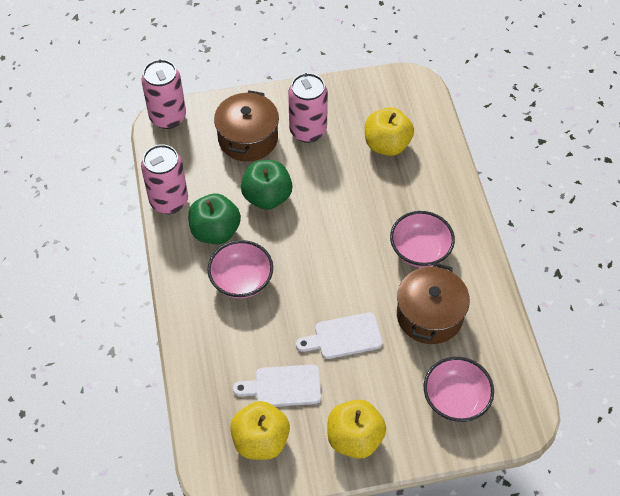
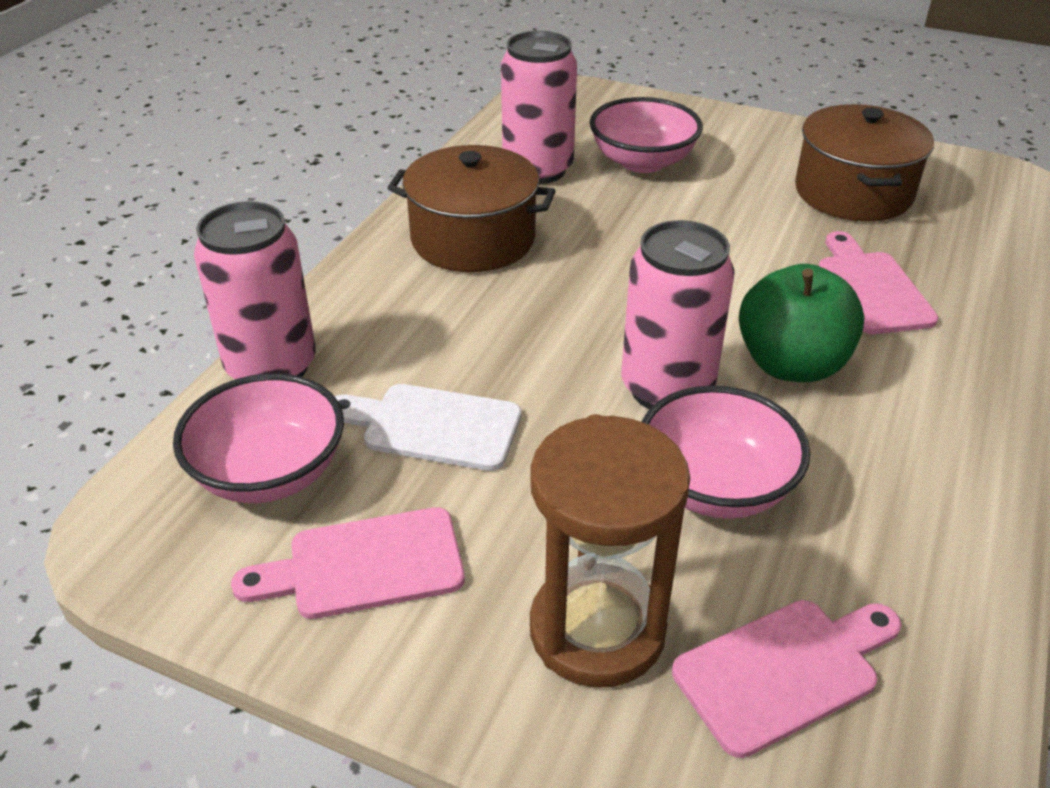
brown hourglass: none = 0 -> [530,414,690,688] = 1
green apple: [188,194,241,244] [241,160,293,210] = 2 -> [739,264,864,382] = 1
pink cutting board: none = 0 -> [231,507,465,619] [672,600,901,758] [819,231,939,334] = 3
white cutting board: [233,365,321,407] [296,312,383,359] = 2 -> [335,384,521,471] = 1
yellow apple: [230,401,290,460] [327,399,386,459] [365,107,414,156] = 3 -> none = 0

